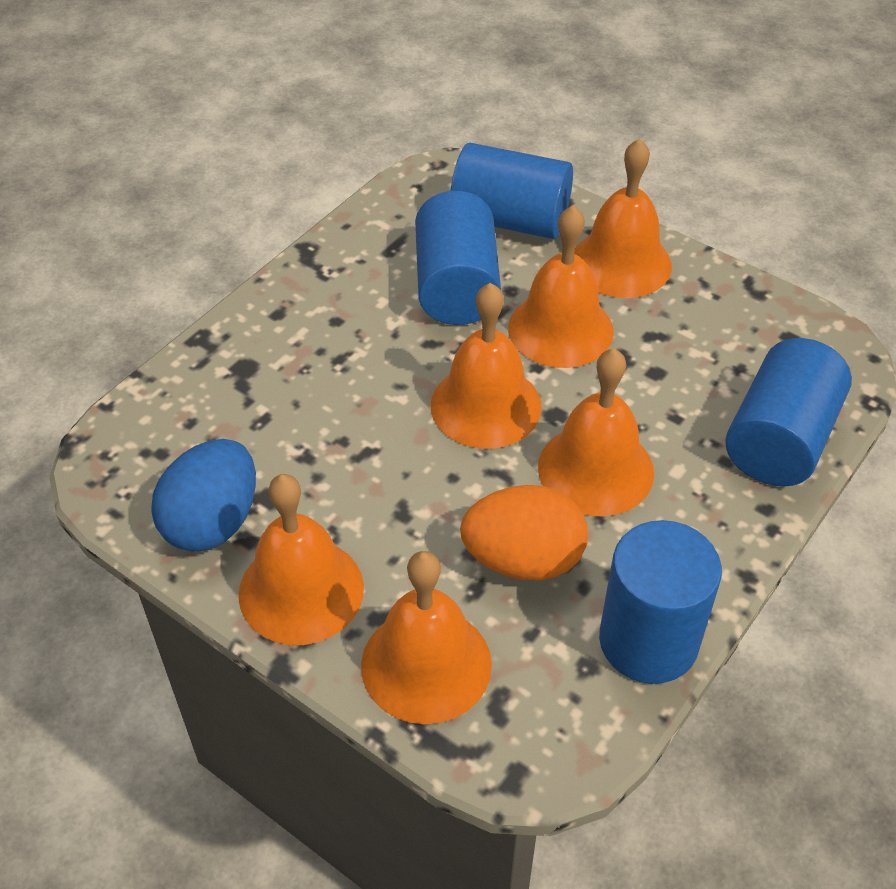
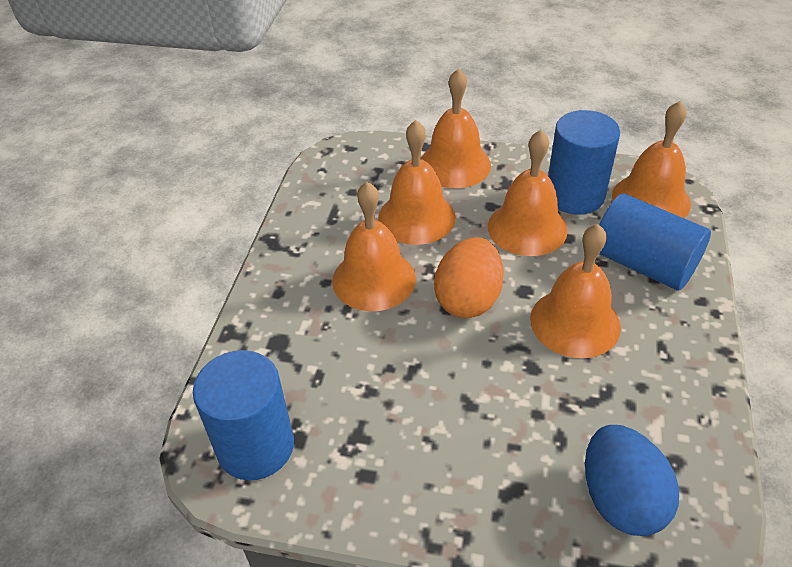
blue cylinder: [415,191,501,325] [451,143,573,239] [599,520,722,684] [725,338,852,486] = 4 -> [193,350,294,480] [548,110,620,214] [599,194,711,290] = 3

